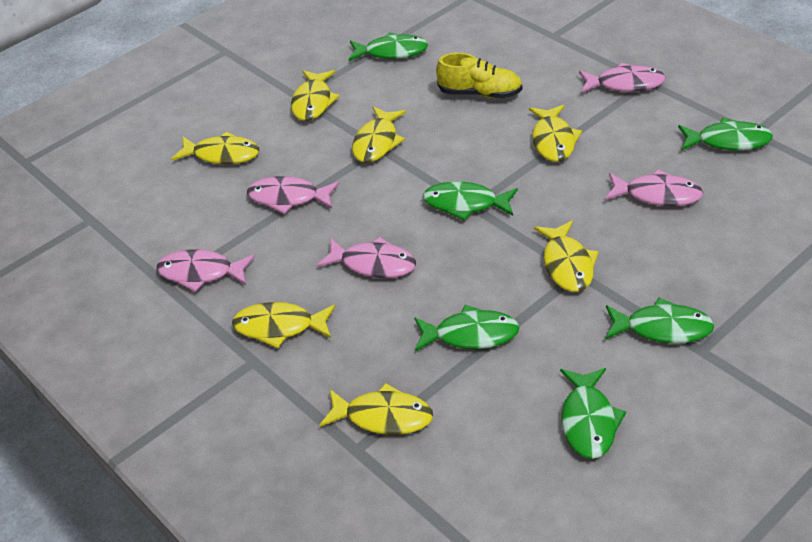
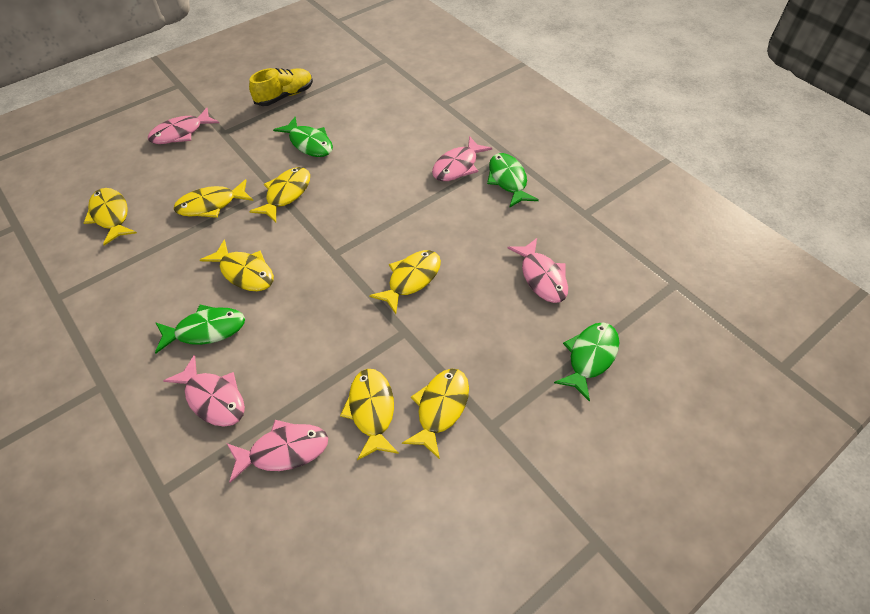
green fish: [349,32,428,61] [414,305,519,352] [423,181,518,221] [560,368,626,459] [606,298,714,343] [678,117,773,150] = 6 -> [155,305,245,353] [273,117,333,157] [487,153,539,208] [554,323,619,402] = 4

